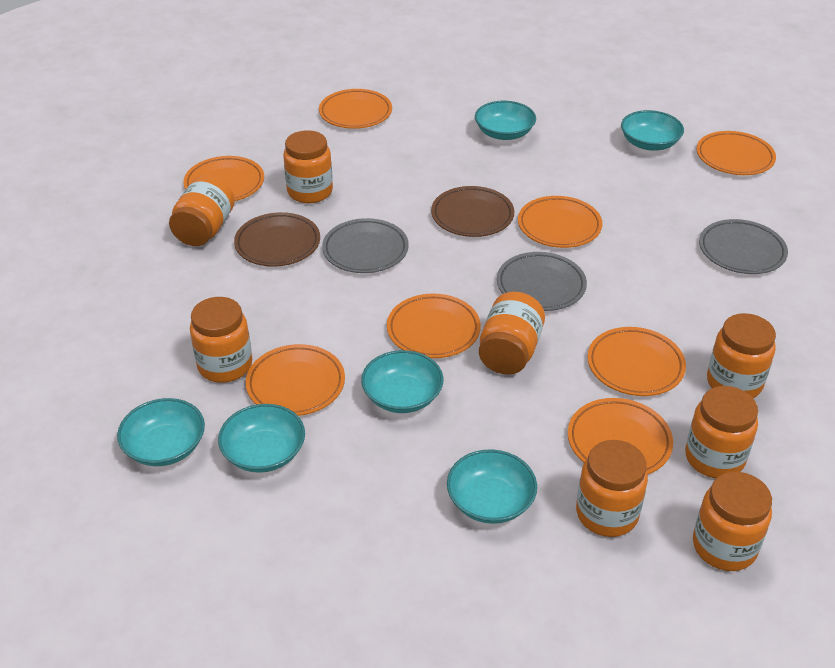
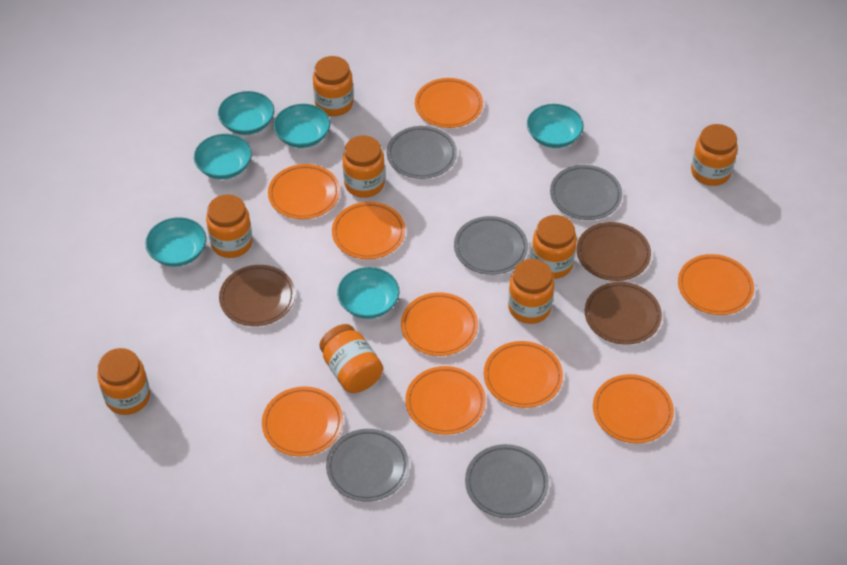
brown plate: [234,212,320,267] [431,186,514,237] = 2 -> [219,265,295,326] [576,222,651,281] [585,282,662,345] = 3
grey plate: [322,218,409,273] [497,252,587,311] [699,219,788,274] = 3 -> [326,429,409,502] [387,126,457,179] [454,216,528,275] [465,444,549,518] [550,165,622,220] = 5
orange plate: [183,156,264,201] [246,344,345,416] [319,89,392,129] [387,294,481,358] [518,196,603,248] [568,398,673,474] [587,327,686,396] [697,131,776,175] = 8 -> [262,386,343,456] [268,164,340,219] [332,202,405,259] [401,292,478,356] [405,366,486,435] [415,78,483,128] [484,341,563,408] [593,374,674,443] [678,254,754,315] = 9

